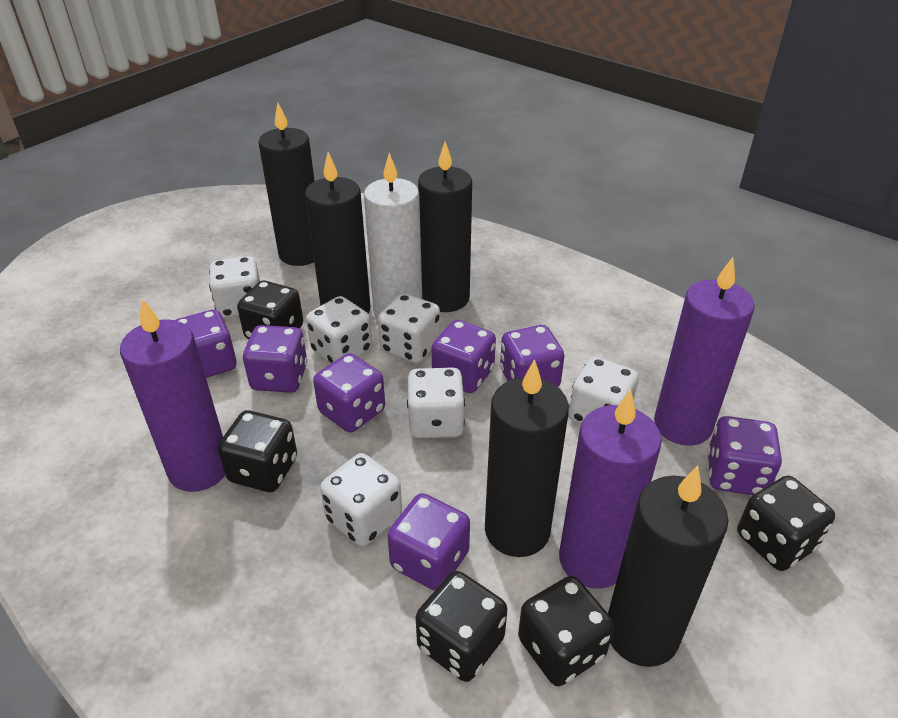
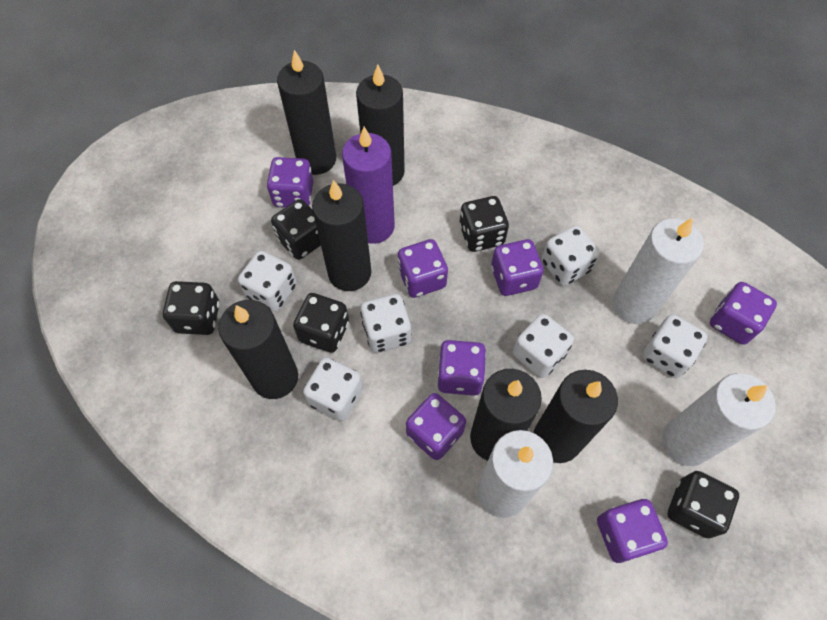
black candle: [258,103,315,266] [305,152,370,313] [418,142,472,312] [485,359,569,557] [608,466,729,667] = 5 -> [218,300,298,399] [277,50,336,175] [312,180,371,291] [356,64,405,186] [470,369,542,461] [533,370,618,463] = 6
purple candle: [120,299,225,492] [559,389,662,589] [654,257,755,446] = 3 -> [342,127,395,244] = 1
white candle: [364,153,422,320] = 1 -> [477,430,553,518] [612,218,704,324] [662,373,776,466] = 3

